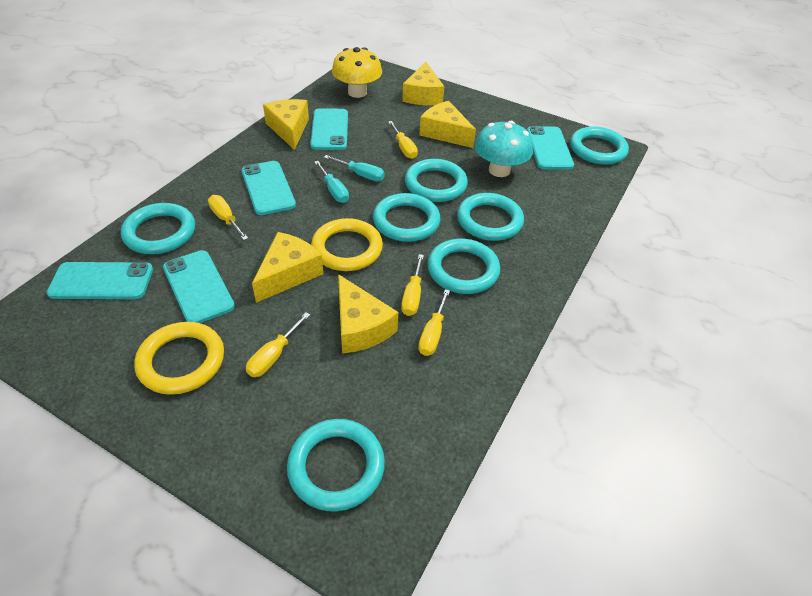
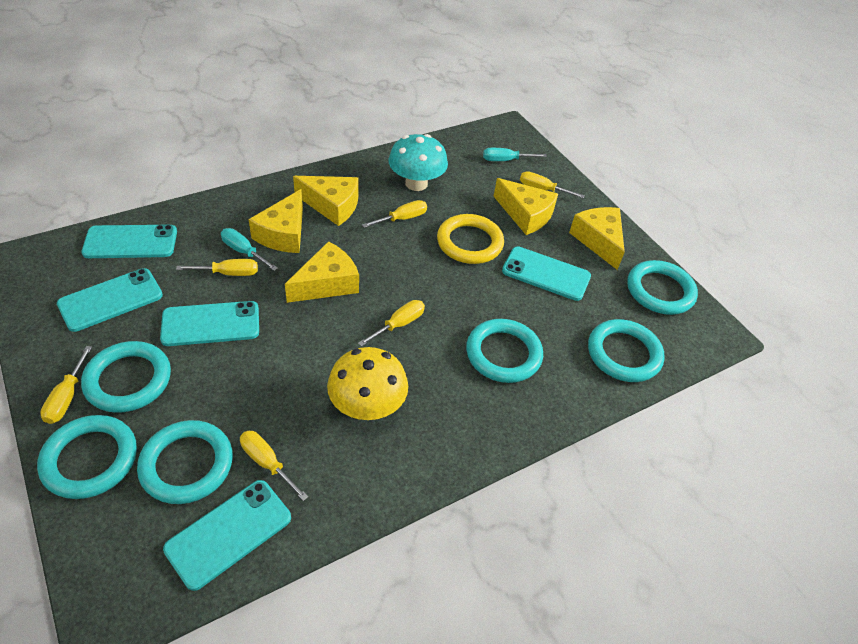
turquoise ring: [121,203,195,254] [287,419,385,512] [373,193,440,242] [405,159,468,202] [427,239,500,294] [457,193,524,241] [570,126,629,165] = 7 -> [37,415,137,499] [81,341,171,413] [137,420,233,504] [466,319,543,383] [588,319,665,382] [627,260,698,315] = 6
yellow ring: [134,322,224,395] [311,218,383,271] = 2 -> [437,214,504,264] = 1
yellow screwdriver: [208,195,248,240] [246,312,310,377] [388,121,418,159] [401,254,424,316] [418,289,450,356] = 5 -> [40,346,92,424] [176,259,258,276] [240,431,308,501] [358,300,425,347] [362,200,427,228] [520,171,585,198] = 6

